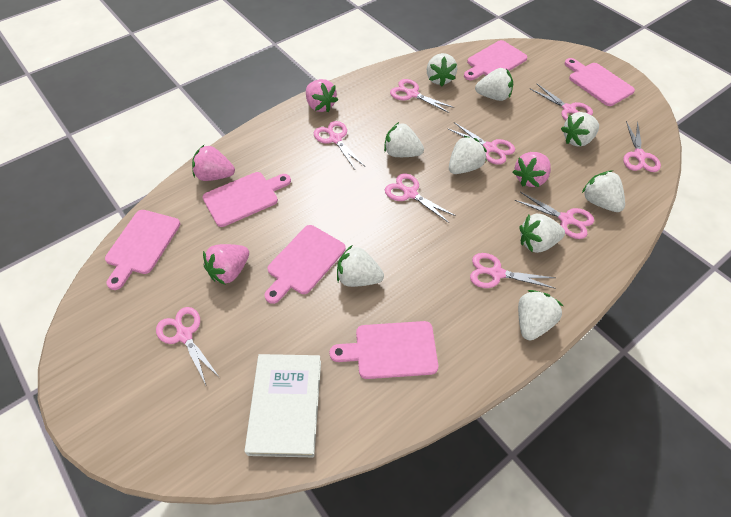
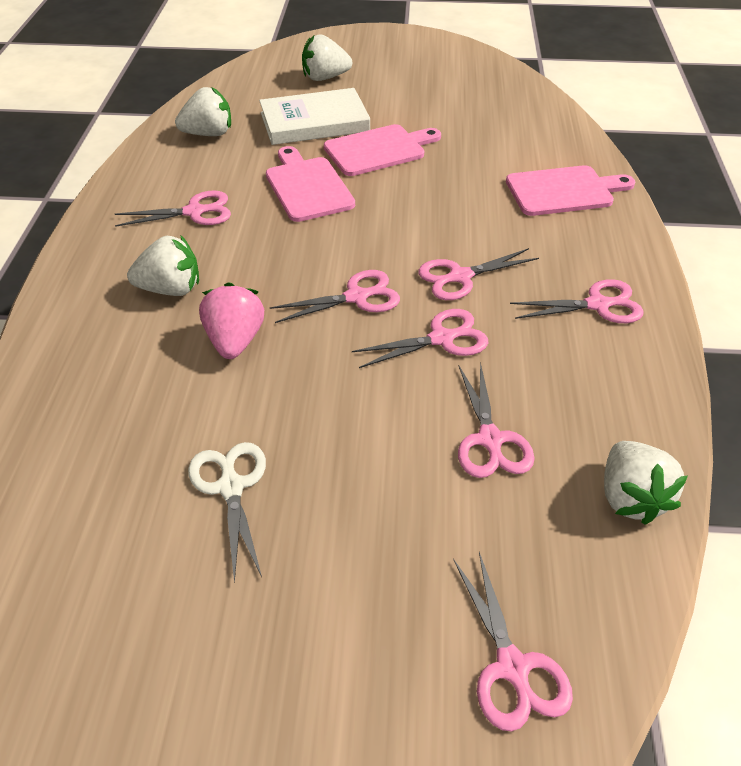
pink cutting board: [105,210,181,290] [203,172,291,227] [264,225,346,304] [329,321,438,379] [464,40,528,80] [564,58,635,106] = 6 -> [266,146,355,222] [324,124,441,176] [506,165,635,216] = 3
pink scissors: [156,307,220,385] [314,121,365,169] [385,174,456,223] [390,79,454,113] [447,122,515,165] [470,253,556,289] [515,192,594,239] [531,83,593,120] [623,121,661,172] = 9 -> [115,190,231,227] [269,270,400,323] [352,309,488,368] [418,248,539,300] [453,552,573,731] [458,362,535,478] [510,279,644,323] = 7
pink strawberry: [192,145,235,181] [203,244,249,285] [306,79,338,112] [513,152,551,187] = 4 -> [199,282,264,359] = 1
white scissors: none = 0 -> [188,442,266,583] = 1
white strawberry: [337,245,384,287] [384,122,424,157] [427,53,457,87] [449,136,487,174] [475,68,513,101] [518,290,563,340] [519,214,565,253] [561,112,599,147] [582,170,625,212] = 9 -> [127,236,199,296] [175,87,231,136] [302,34,352,81] [604,441,688,525] = 4

